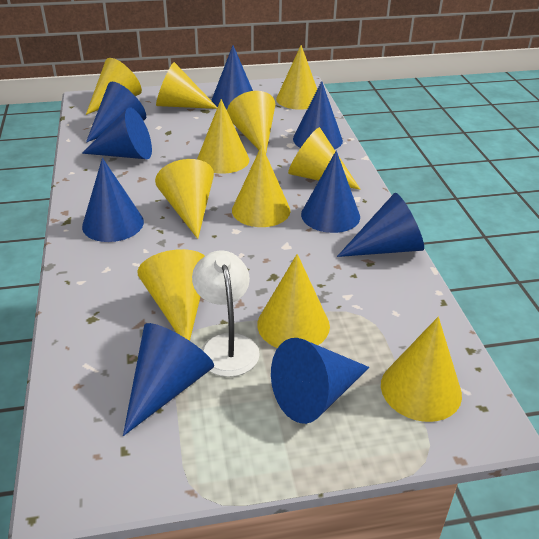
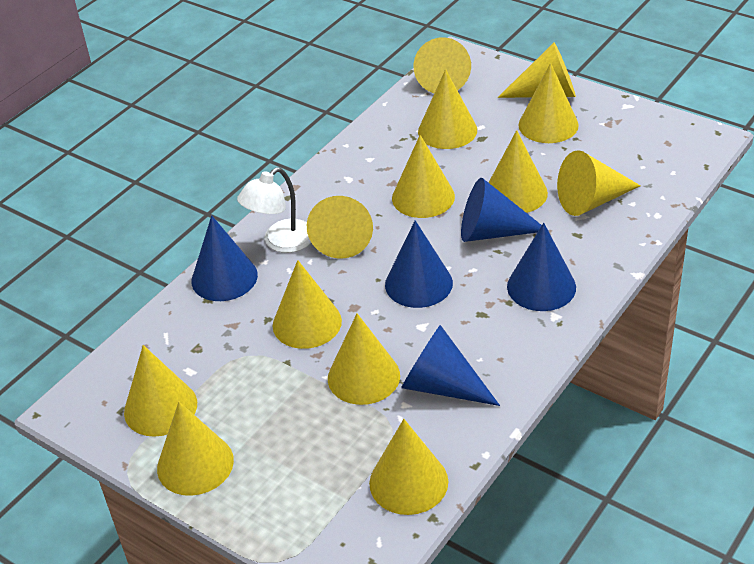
blue cone: [82,108,152,159] [82,158,144,242] [86,82,146,143] [123,323,214,436] [212,45,253,109] [271,338,369,424] [293,81,343,149] [301,151,360,233] [337,193,424,257] = 9 -> [191,215,258,301] [385,220,453,308] [401,325,500,406] [461,178,549,242] [507,223,576,311] = 5
yellow cone: [86,58,142,115] [137,249,205,341] [155,159,214,239] [156,62,218,109] [197,99,249,174] [227,91,275,153] [232,145,290,227] [257,254,330,348] [276,45,317,110] [288,127,361,190] [381,317,462,422] = 11 -> [124,345,197,437] [157,402,234,496] [272,260,342,349] [307,196,373,259] [328,313,400,405] [369,419,448,515] [392,135,455,218] [413,37,471,93] [418,69,477,149] [488,130,548,213] [498,42,576,98] [518,63,579,143] [557,150,641,216] = 13

